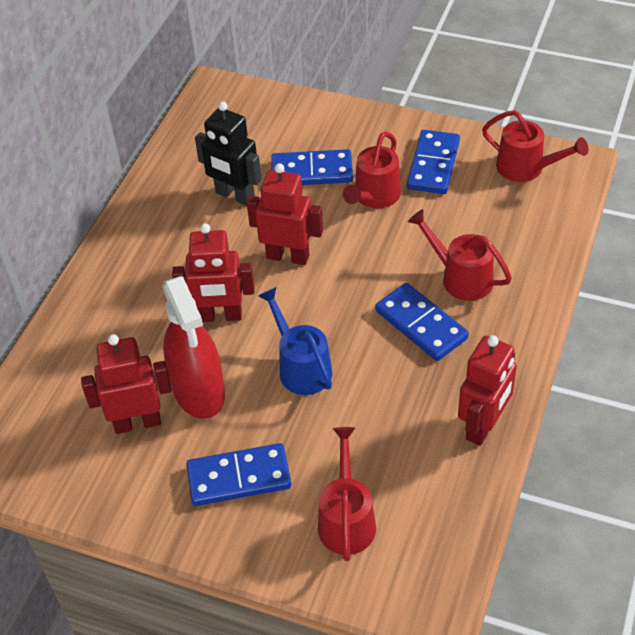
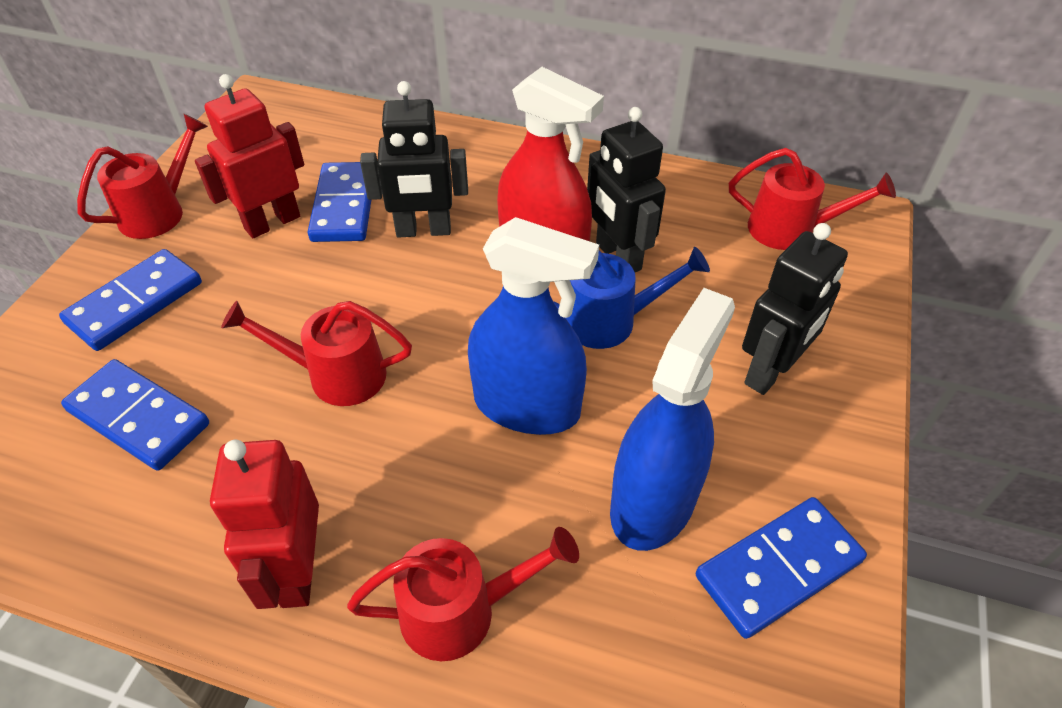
black robot: [195,101,261,206] = 1 -> [360,81,468,237] [587,107,666,272] [742,223,848,395] = 3
blue spray bottle: none = 0 -> [468,217,599,435] [610,288,735,551] = 2
red robot: [81,334,172,434] [172,223,254,322] [247,163,323,265] [458,335,517,446] = 4 -> [195,74,304,238] [210,440,319,609] = 2

